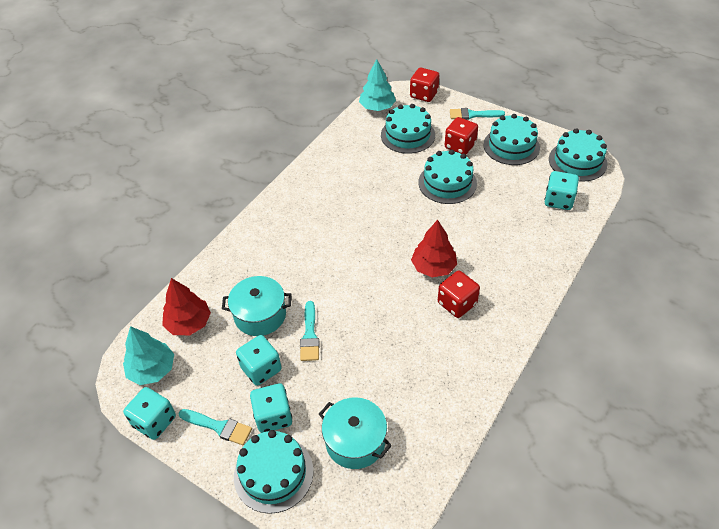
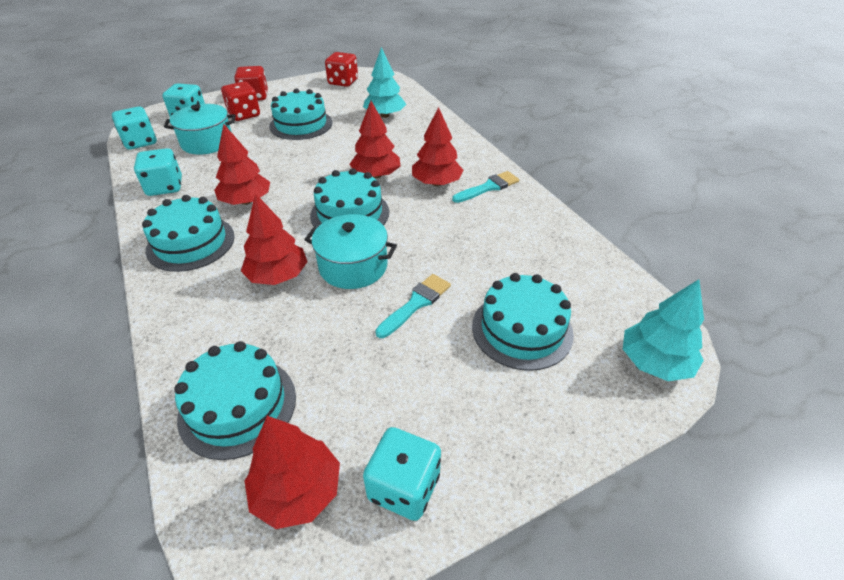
red tree: [162,278,211,335] [411,220,457,277] = 2 -> [214,124,270,205] [241,193,308,285] [245,416,340,529] [349,101,401,178] [412,107,464,186] = 5
turquoise brush: [179,409,252,445] [300,301,319,361] [450,108,505,120] = 3 -> [375,274,451,338] [452,171,519,203] = 2

